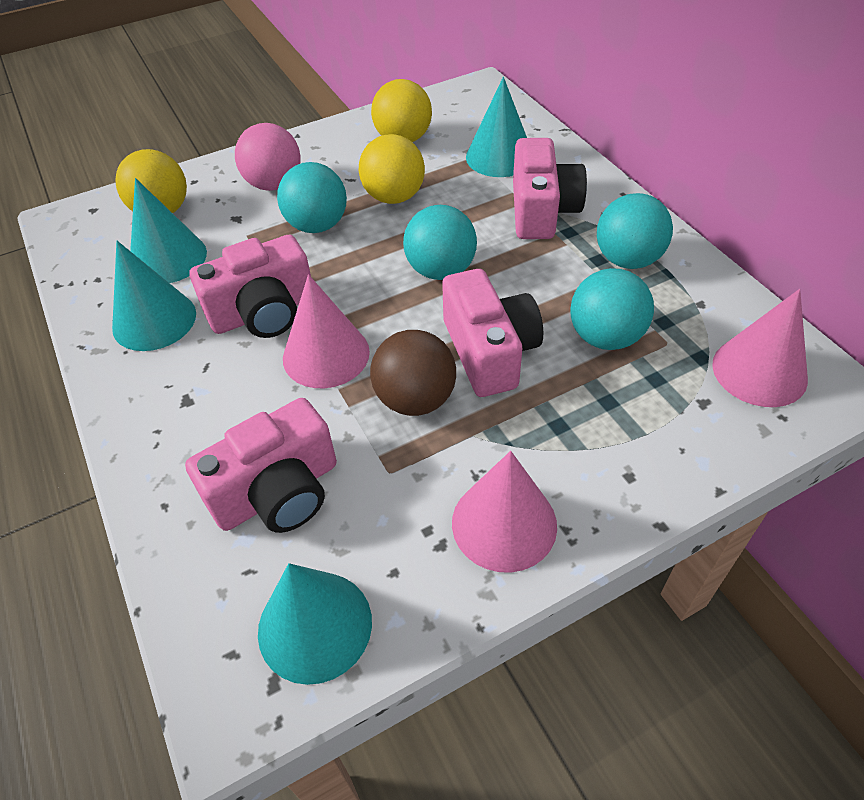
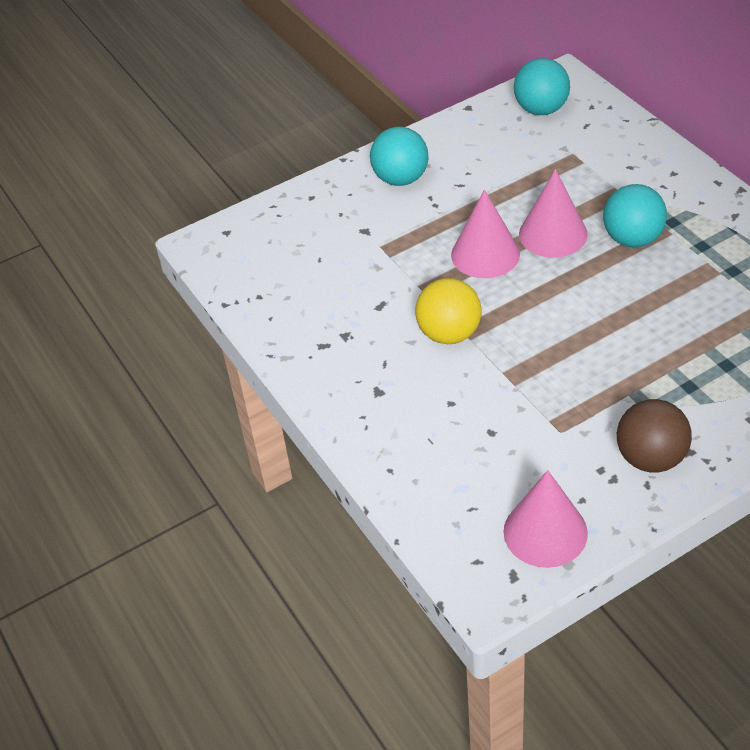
pink ball: [235,123,301,191] = 1 -> none = 0
pink camera: [185,398,337,533] [189,235,311,338] [442,269,543,397] [513,138,587,239] = 4 -> none = 0
turquoise ball: [277,162,347,233] [403,205,477,280] [570,268,654,350] [597,193,673,269] = 4 -> [370,127,429,186] [514,58,570,115] [603,184,667,247] = 3
turquoise cone: [112,241,196,351] [130,178,207,283] [258,563,372,685] [466,77,527,177] = 4 -> none = 0
yellow ball: [115,149,187,213] [359,134,425,204] [371,79,432,142] = 3 -> [415,278,482,344] = 1

